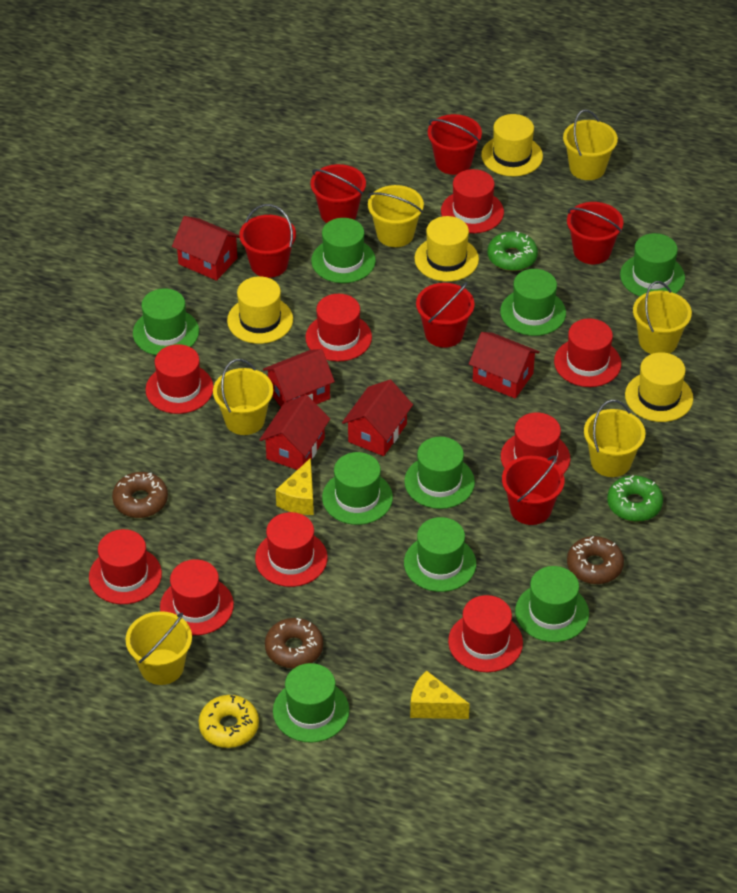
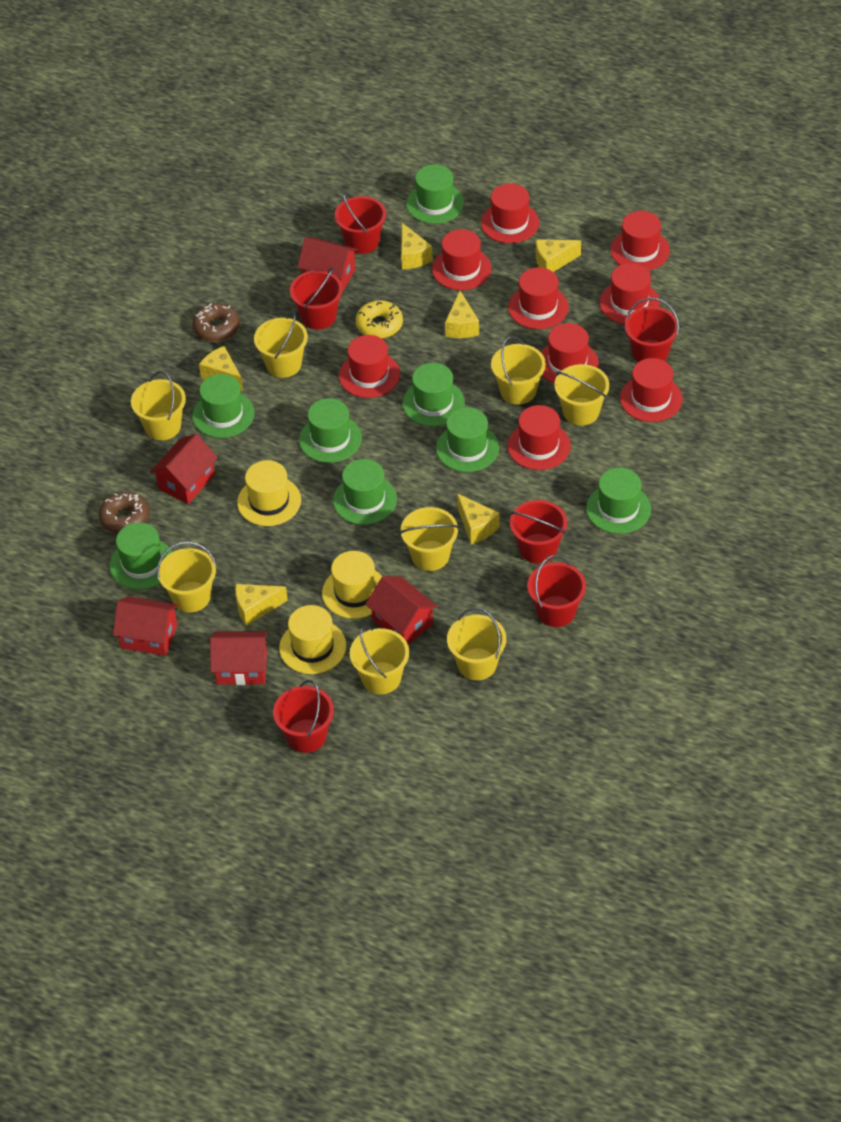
brown donut: [112,472,168,518] [265,618,323,668] [567,536,624,584] = 3 -> [99,492,149,534] [192,303,240,342] = 2
green donut: [487,231,538,271] [607,475,663,522] = 2 -> none = 0
green hat: [133,288,199,355] [273,663,349,743] [311,218,376,283] [322,452,393,525] [404,437,475,509] [404,517,476,592] [500,269,566,336] [515,566,589,642] [620,233,685,297] = 9 -> [109,523,172,590] [192,374,254,438] [299,398,362,463] [333,459,397,525] [403,363,465,427] [406,164,464,224] [436,407,499,472] [586,467,651,534] = 8
yellow bucket: [126,611,192,685] [213,359,273,435] [368,185,424,247] [563,109,618,180] [584,400,645,477] [633,281,692,354] = 6 -> [131,371,186,440] [157,541,216,612] [254,312,308,378] [350,625,409,694] [400,507,459,571] [447,608,506,680] [491,336,546,405] [554,364,610,426] = 8
yellow cheese: [276,458,314,515] [410,670,470,719] = 2 -> [199,346,243,391] [235,584,288,626] [401,223,433,270] [445,291,479,338] [457,493,499,544] [536,239,581,272] = 6
yellow hat: [227,276,293,344] [414,216,479,282] [481,114,543,176] [625,352,693,422] = 4 -> [237,460,301,526] [279,605,346,674] [322,551,382,619] = 3

